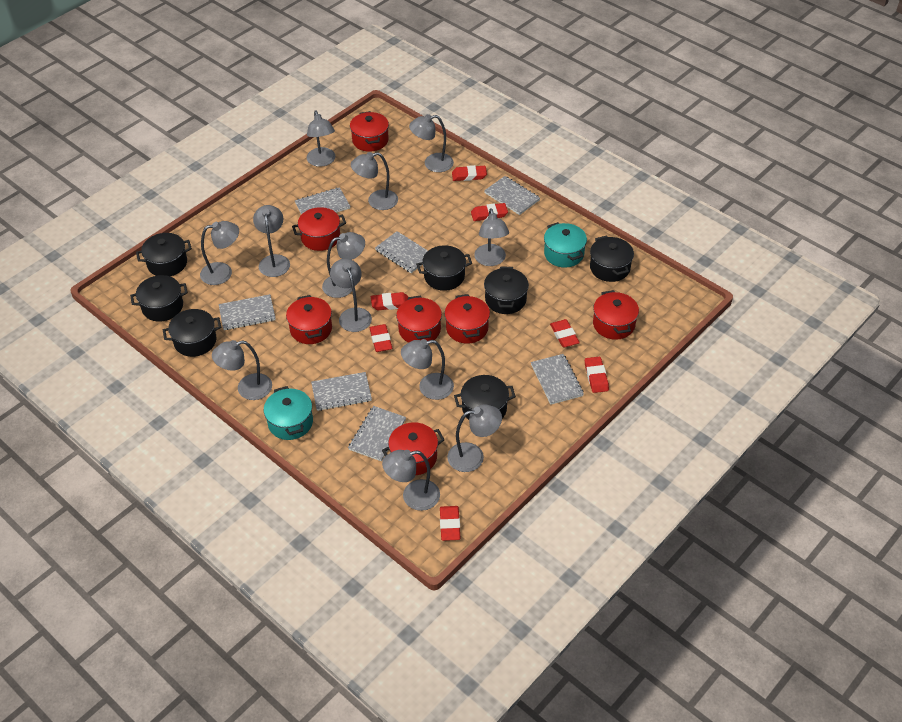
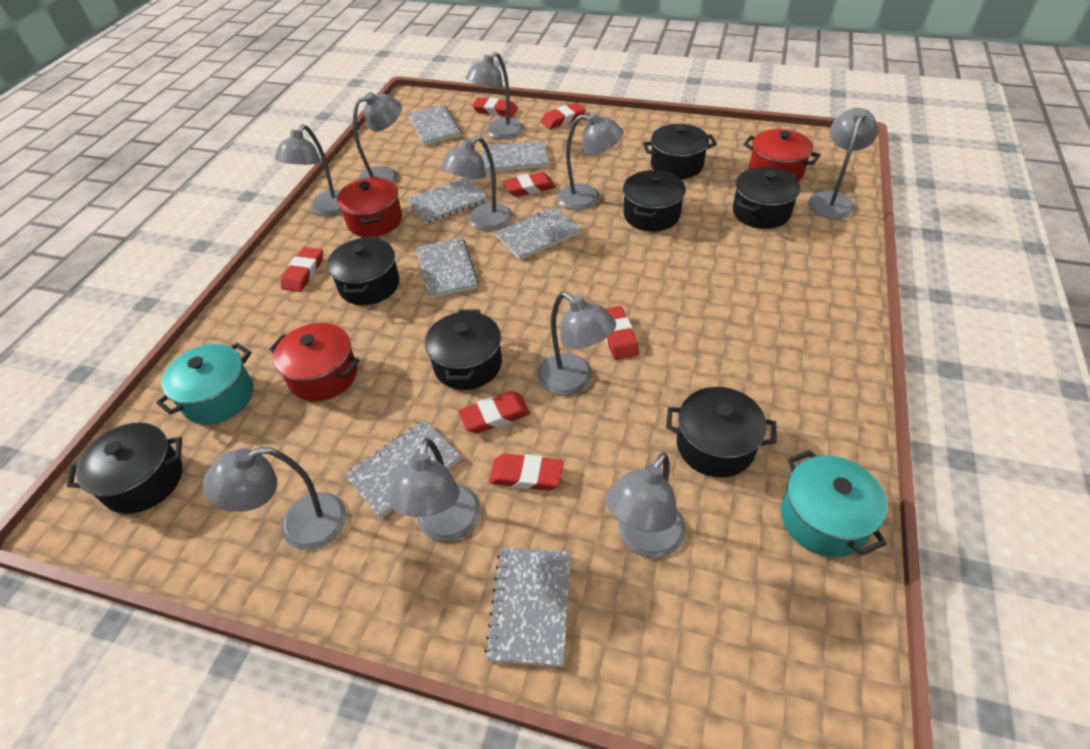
grey lamp: [200,221,239,285] [212,340,272,400] [253,205,290,277] [307,110,335,167] [322,232,365,298] [330,259,372,332] [351,152,398,210] [382,450,440,511] [401,339,454,400] [409,114,454,172] [447,404,502,472] [474,208,509,266] = 12 -> [203,447,347,550] [275,125,342,216] [353,92,402,183] [388,438,481,542] [441,136,513,231] [465,52,524,139] [537,292,616,396] [557,113,624,210] [606,453,686,558] [808,108,878,219] = 10
red pot: [286,295,332,344] [292,207,346,251] [350,111,389,152] [382,422,445,475] [396,295,442,343] [444,294,490,344] [593,290,639,340] = 7 -> [269,323,360,401] [337,177,402,237] [743,129,820,181] = 3

